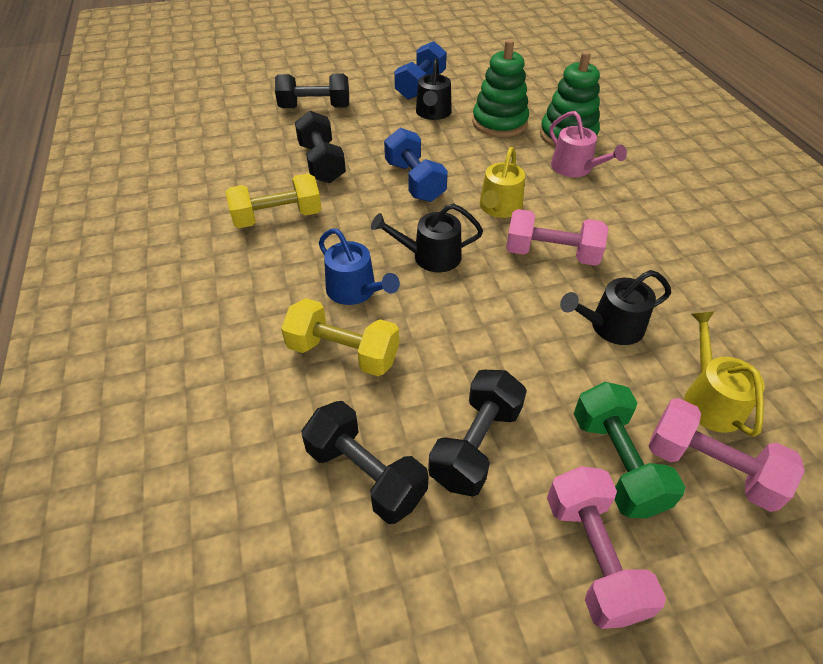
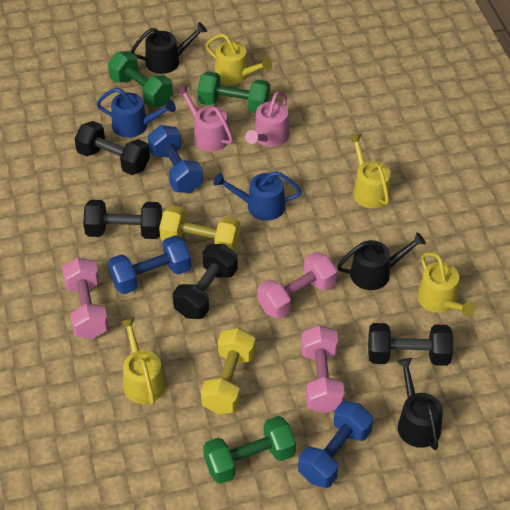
blue dumbbell: [384,128,448,202] [394,41,447,100] = 2 -> [108,235,191,294] [148,125,203,193] [298,401,373,488] = 3
blue watering can: [319,228,400,305] = 1 -> [96,88,176,138] [214,171,302,221] = 2
green dumbbell: [574,382,685,518] = 1 -> [108,51,173,107] [197,71,270,113] [203,416,296,484] = 3
green stacking toy: [472,39,529,137] [540,51,600,147] = 2 -> none = 0
pink watering can: [549,111,627,177] = 1 -> [176,85,233,152] [245,91,290,147] = 2
yellow watering can: [480,147,525,218] [684,311,764,437] = 2 -> [120,317,166,405] [206,34,272,85] [349,134,391,208] [417,252,476,317] = 4

